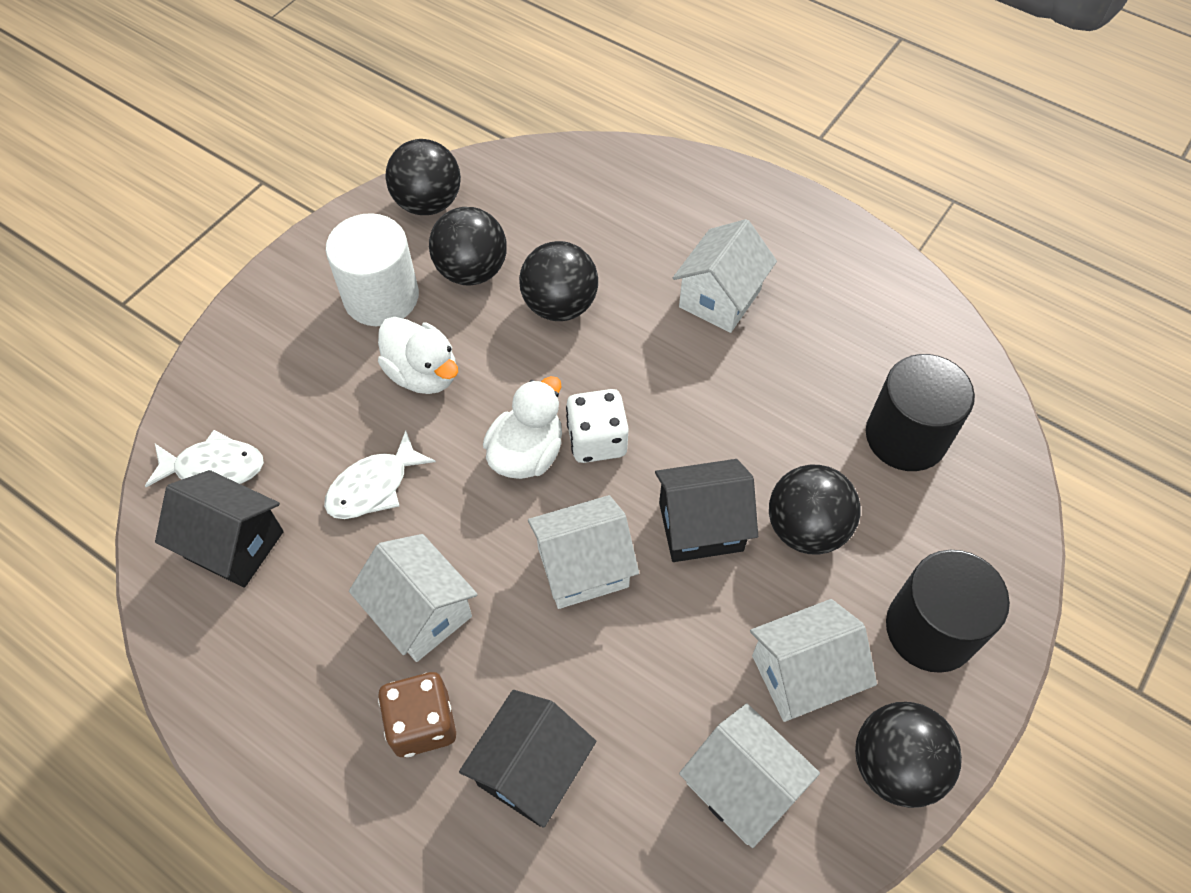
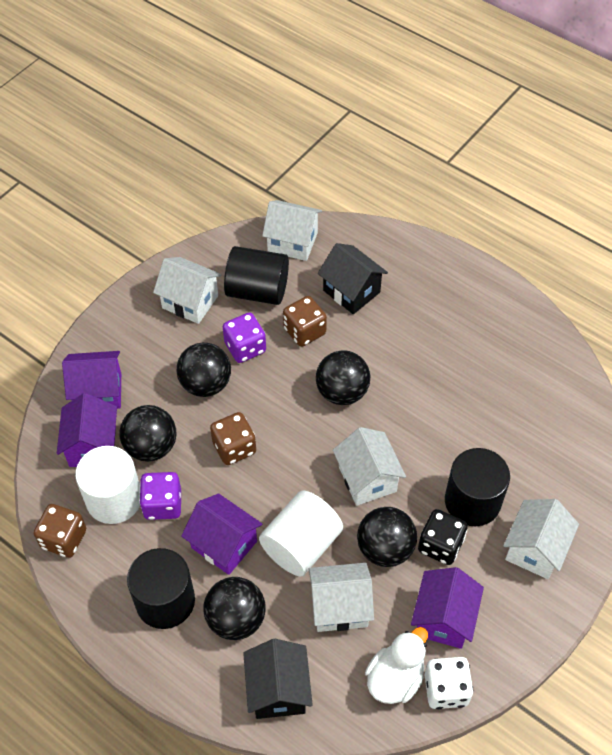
black cylinder: [866,354,975,471] [886,550,1010,673] = 2 -> [127,548,195,629] [224,246,289,305] [445,448,510,526] = 3
black dice: none = 0 -> [418,509,468,565] = 1
black house: [155,470,284,588] [459,690,596,828] [655,459,758,562] = 3 -> [243,639,313,719] [318,243,388,314] = 2
brown dice: [378,672,456,757] = 1 -> [34,504,86,558] [210,412,256,465] [283,296,327,347] = 3
purple dice: none = 0 -> [139,472,181,520] [223,312,266,363] = 2
purple house: none = 0 -> [57,393,117,467] [62,351,121,409] [181,493,262,575] [411,567,484,649] = 4
white cylinder: [326,213,419,326] = 1 -> [75,446,140,524] [259,491,343,577] = 2
white duck: [378,317,458,394] [483,376,562,479] = 2 -> [365,627,428,704] = 1
white fish: [145,430,264,487] [324,430,436,519] = 2 -> none = 0

